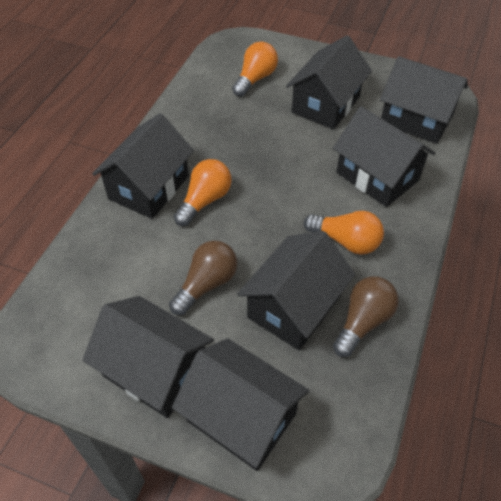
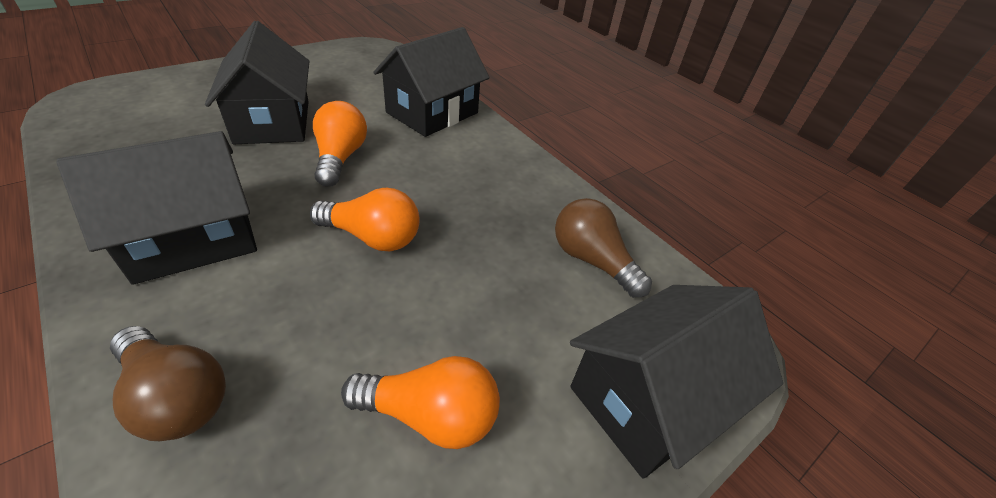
black house: [83,296,214,418] [92,113,194,219] [172,338,309,471] [237,231,355,350] [286,35,372,129] [333,106,435,207] [380,56,468,144] = 7 -> [56,131,257,285] [205,21,310,144] [374,27,490,137] [570,285,783,479] = 4

